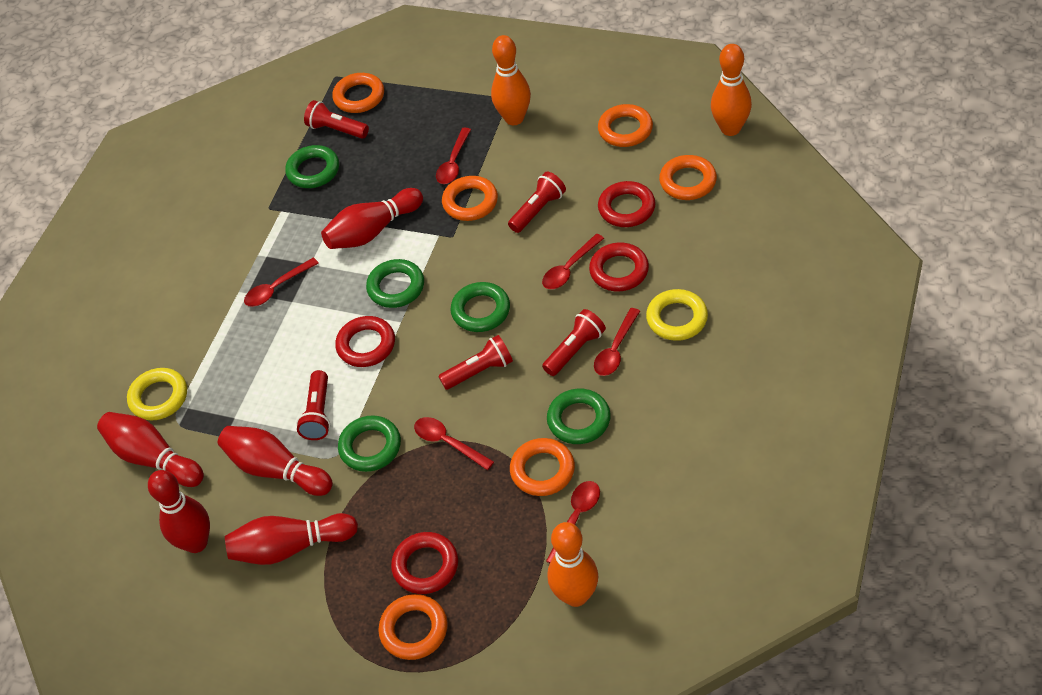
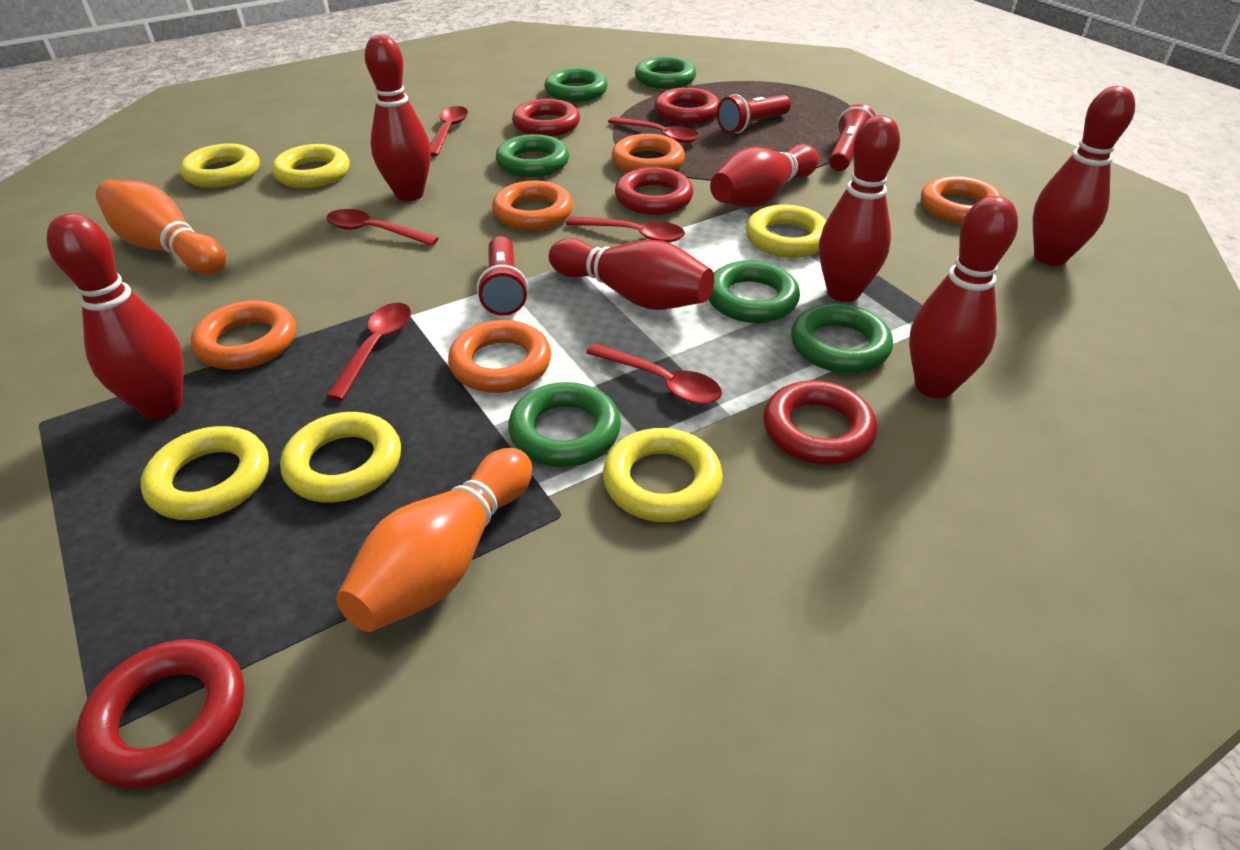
green ring: [285,145,339,188] [338,416,401,472] [366,259,424,308] [451,282,510,332] [547,389,611,444] = 5 -> [496,134,569,177] [508,382,621,467] [545,68,608,102] [635,56,696,89] [709,261,800,323] [791,303,893,373] = 6
orange bowling pin: [491,35,531,125] [548,522,598,607] [711,44,752,136] = 3 -> [96,180,226,275] [336,448,532,632] = 2
orange ring: [332,73,384,113] [378,594,448,660] [442,176,498,221] [510,438,575,496] [598,104,653,147] [659,155,717,200] = 6 -> [190,300,296,370] [448,320,551,393] [492,180,573,230] [611,134,685,173] [921,176,1003,224] = 5
red bowling pin: [97,412,204,487] [148,470,210,553] [218,426,333,496] [225,513,358,565] [321,188,423,249] = 5 -> [47,213,184,419] [365,34,431,201] [549,238,714,310] [710,144,819,208] [819,115,900,302] [909,196,1018,399] [1033,86,1135,266] = 7
red flashlight: [296,370,330,440] [304,100,369,139] [438,335,513,390] [508,172,566,233] [542,309,606,376] = 5 -> [477,236,528,316] [717,94,791,133] [829,104,876,171] = 3
red ring: [335,316,395,367] [391,532,458,594] [589,243,649,291] [598,181,656,227] = 4 -> [76,639,244,789] [512,99,580,137] [615,167,693,215] [654,87,720,124] [763,380,877,465] = 5
yellow ring: [127,368,187,420] [646,289,708,341] = 2 -> [141,426,269,520] [180,143,260,188] [272,144,350,188] [280,412,401,503] [603,428,723,522] [746,205,826,258] = 6

